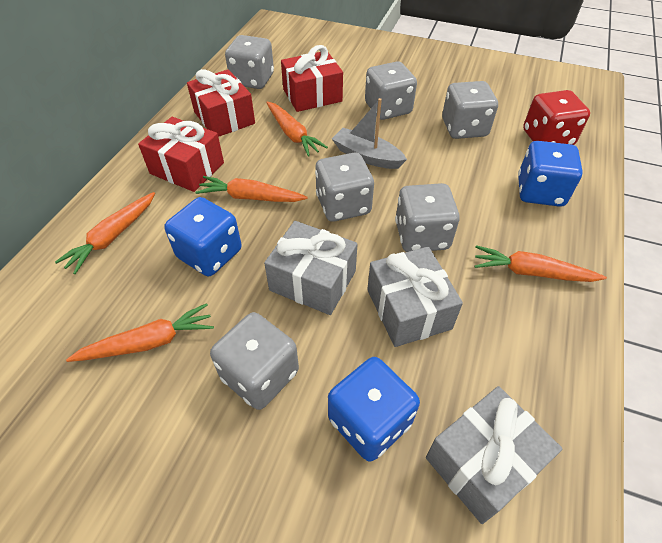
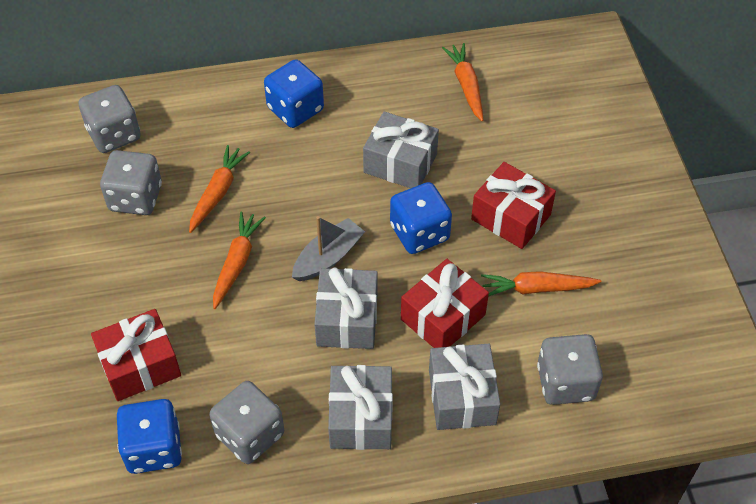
grey dice: [210,312,299,410] [225,35,274,89] [315,152,374,222] [365,61,417,120] [395,183,460,252] [442,81,498,139] = 6 -> [79,85,141,153] [100,150,162,215] [209,381,284,464] [537,334,603,405] = 4
grey gift: [264,221,357,315] [367,247,463,347] [426,386,563,524] = 3 -> [314,268,377,349] [328,365,393,450] [363,111,439,188] [429,344,500,430] = 4
orange carrot: [55,192,155,274] [66,303,214,362] [195,176,308,202] [266,102,328,157] [474,245,607,282] = 5 -> [189,145,250,233] [213,211,266,309] [442,43,484,121] [481,271,601,297] = 4
red dice: [523,90,590,145] = 1 -> none = 0

